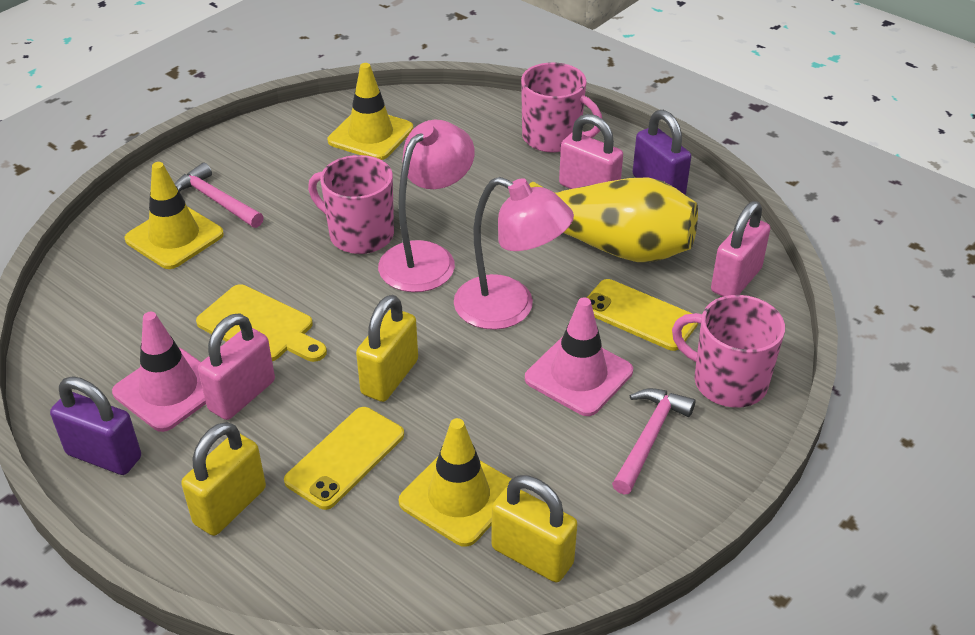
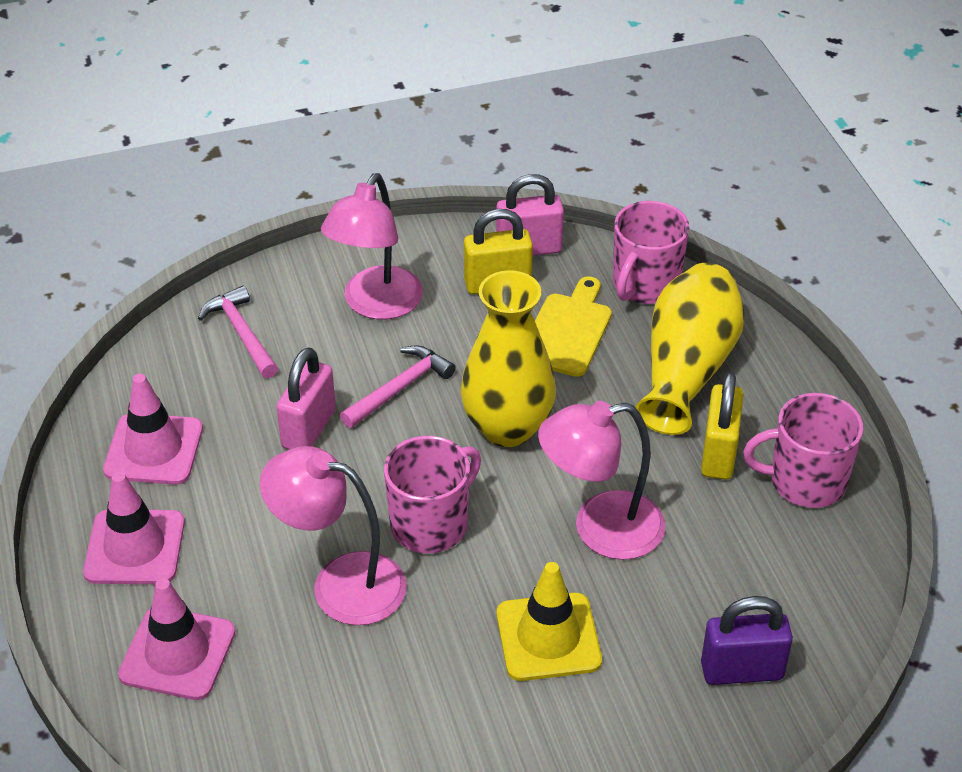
pink lamp: [378,120,475,292] [454,177,574,330] = 2 -> [260,446,407,625] [321,173,423,319] [538,401,666,560] = 3
pink padlock: [198,313,275,420] [559,114,623,189] [711,201,770,296] = 3 -> [277,347,336,450] [496,174,564,256] = 2
pink traffic cone: [112,312,206,432] [525,297,633,416] = 2 -> [83,472,185,584] [103,374,203,485] [118,578,235,700] = 3
purple padlock: [50,376,141,475] [633,110,691,195] = 2 -> [701,596,793,685] = 1
yellow padlock: [181,422,266,536] [356,295,418,402] [492,475,577,582] = 3 -> [464,209,533,294] [701,372,743,480] = 2
yellow phone: [284,407,404,510] [587,279,698,351] = 2 -> none = 0
yellow traffic cone: [125,162,224,269] [328,63,413,160] [399,418,511,547] = 3 -> [497,562,602,681] = 1
yellow vase: [529,177,698,262] = 1 -> [461,270,556,447] [635,263,745,435] = 2

